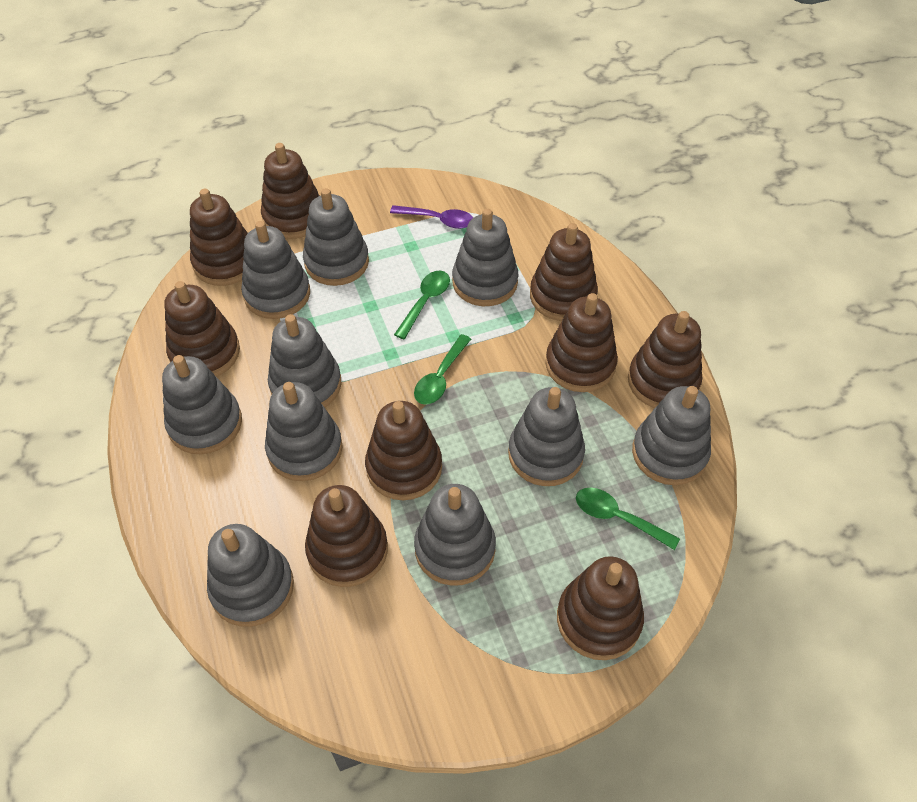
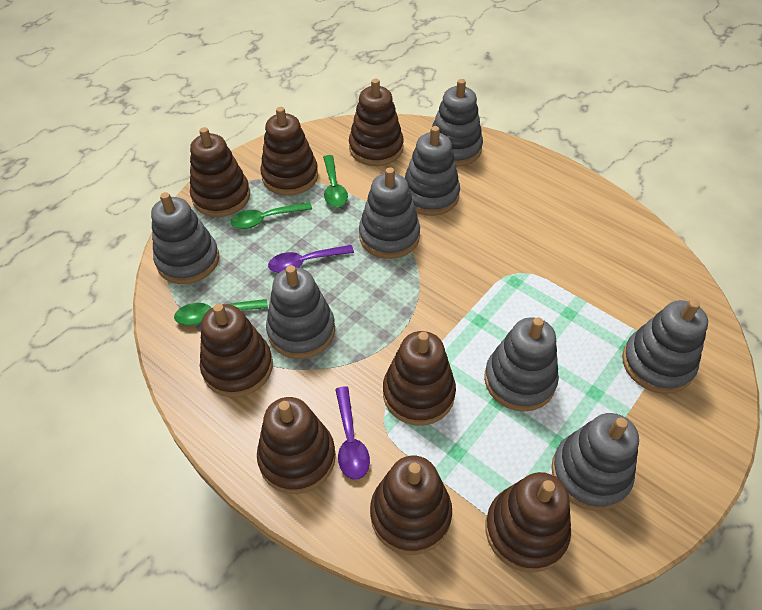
brown stacking toy: [164,281,240,377] [190,188,248,286] [261,143,320,239] [305,485,388,587] [365,401,442,500] [530,223,598,321] [545,293,618,392] [557,556,644,660] [628,311,702,408] = 9 -> [190,127,250,217] [200,304,273,397] [257,397,336,494] [260,107,318,196] [349,79,404,166] [370,456,452,555] [383,331,456,426] [485,472,571,573] = 8
grey stacking toy: [162,355,242,454] [207,524,294,627] [241,221,310,319] [265,382,343,481] [268,314,342,407] [303,188,369,286] [414,484,496,586] [452,209,519,306] [508,387,585,486] [632,386,711,485] = 10 -> [151,192,219,284] [266,265,335,359] [359,167,420,259] [404,126,460,216] [432,79,483,167] [484,317,559,412] [551,413,639,511] [622,300,708,394] = 8
purple spoon: [390,205,473,229] = 1 -> [268,245,354,273] [335,387,370,480] = 2

